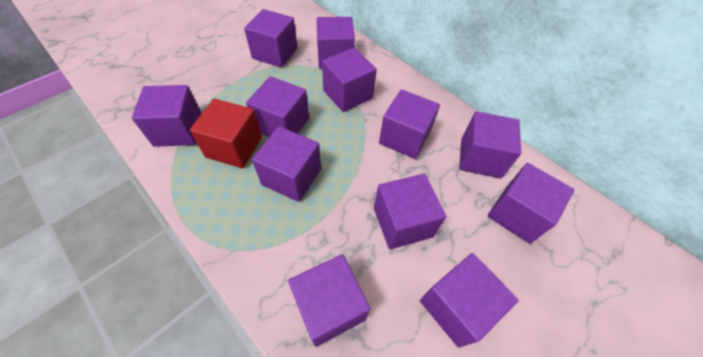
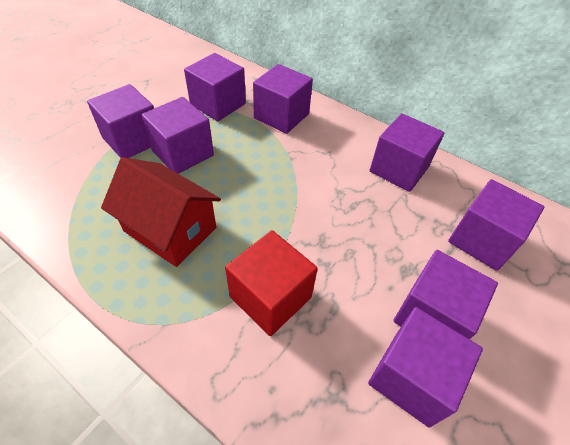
purple cube: [132,85,202,147] [244,9,297,68] [246,76,309,137] [252,126,321,202] [288,254,370,347] [316,17,355,69] [322,48,377,112] [374,174,446,250] [379,89,440,159] [420,253,519,348] [459,111,521,179] [488,163,574,244] = 12 -> [87,84,154,159] [141,97,214,174] [184,53,246,121] [253,64,313,134] [368,307,483,428] [369,113,445,192] [393,250,498,339] [448,179,544,271] = 8
red house: none = 0 -> [101,157,221,267] = 1

